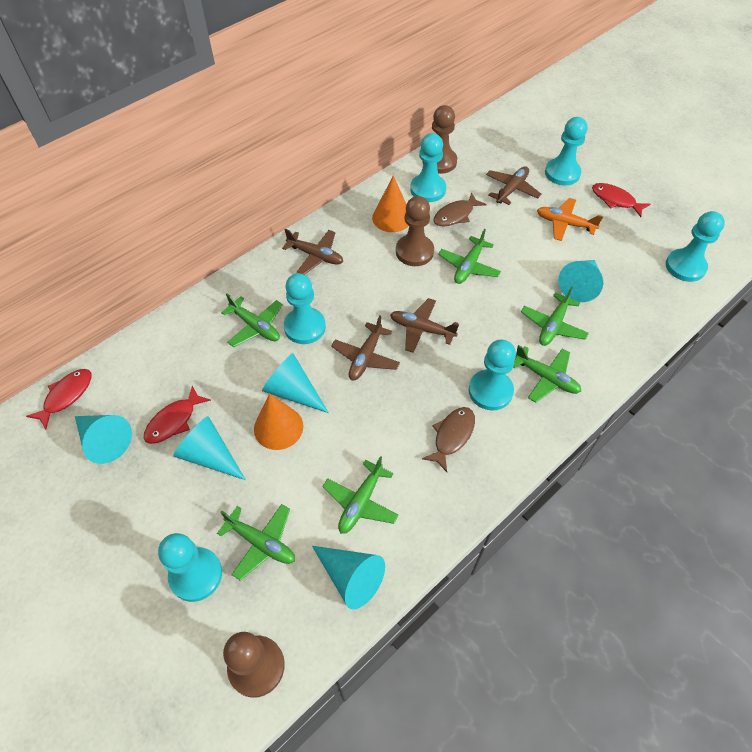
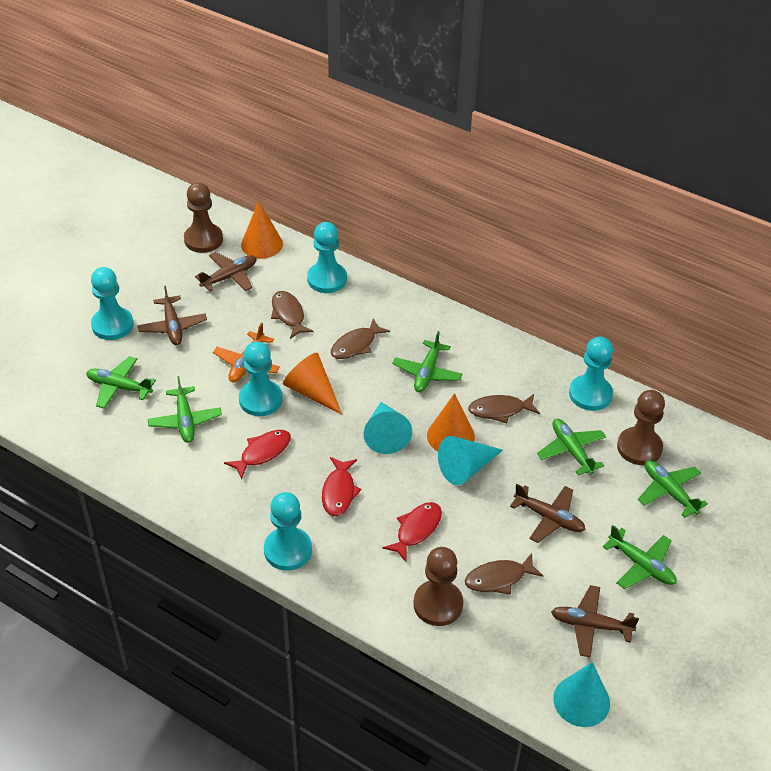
brown fish: [422,407,475,472] [434,192,487,226] = 2 -> [271,291,314,339] [331,319,390,359] [465,553,543,595] [468,394,540,423] = 4
orange cone: [254,393,303,450] [372,175,409,232] = 2 -> [241,201,283,259] [283,353,342,415] [427,393,475,451] = 3
turquoise cone: [75,415,132,464] [173,416,246,480] [262,353,329,413] [312,546,385,610] [558,260,603,302] = 5 -> [364,402,412,454] [438,436,503,485] [553,662,610,727] = 3
turquoise pawn: [158,533,222,602] [284,273,326,344] [410,133,446,202] [469,340,516,410] [545,117,587,186] [666,211,725,282] = 6 -> [91,267,134,340] [239,341,283,416] [264,492,312,571] [307,222,347,293] [569,336,613,411] = 5

